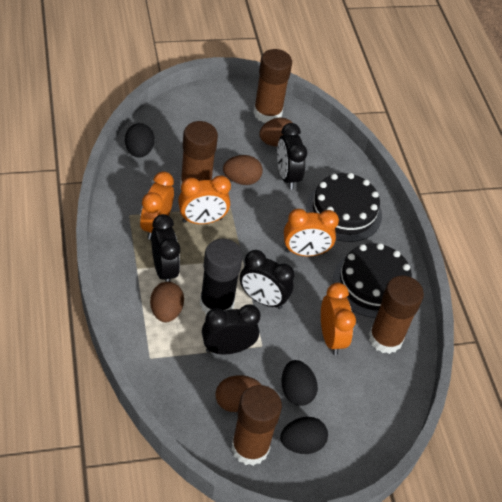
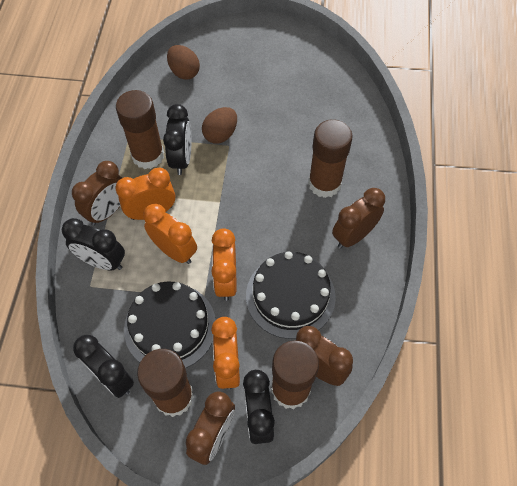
black egg: [125,123,154,157] [280,417,328,454] [281,360,318,406] = 3 -> none = 0
black glue stick: [200,239,243,315] = 1 -> none = 0
brown clock: none = 0 -> [72,161,122,225] [186,392,235,465] [296,326,353,386] [332,188,385,249] = 4
brown egg: [150,282,184,322] [215,375,261,412] [223,155,263,185] [259,118,292,147] = 4 -> [167,45,200,80] [202,107,237,144] = 2

